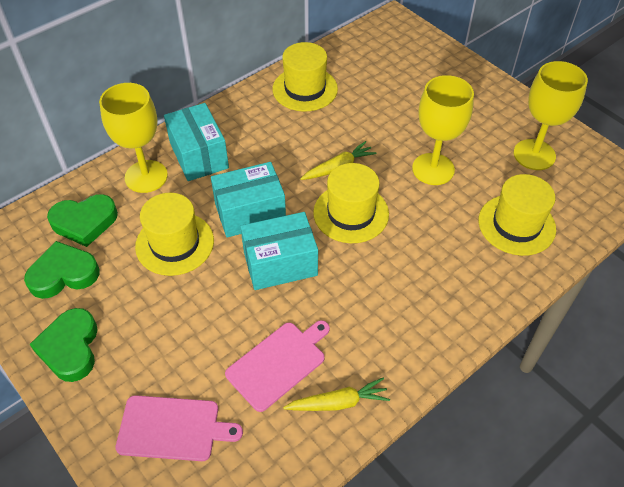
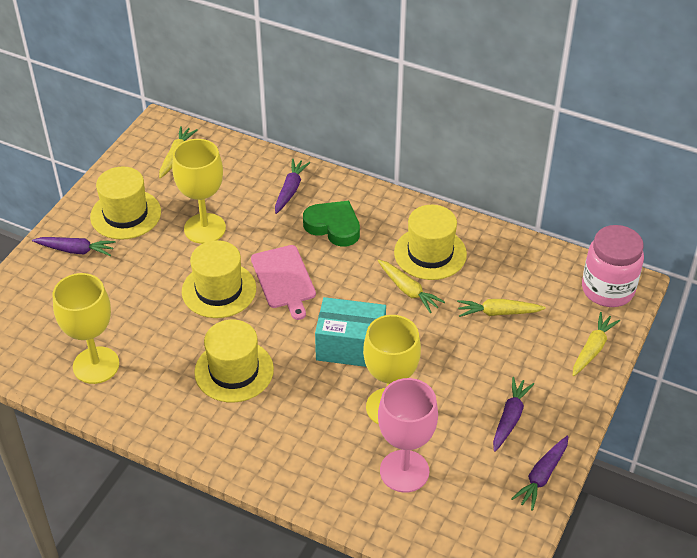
green heart: [24,241,100,299] [29,308,98,382] [47,194,118,247] = 3 -> [303,201,360,247] = 1
pink cutting board: [115,395,243,461] [225,320,330,412] = 2 -> [251,245,316,320] = 1
pink goblet: none = 0 -> [378,378,438,493] = 1
pink jar: none = 0 -> [582,225,644,307] = 1
purple carrot: none = 0 -> [32,237,116,256] [275,159,310,214] [493,377,534,452] [511,436,569,511] = 4
turquoise box: [164,103,229,181] [211,162,286,238] [240,212,318,290] = 3 -> [315,297,386,367] = 1
yellow carrot: [283,378,390,411] [301,141,377,180] = 2 -> [159,126,198,178] [378,260,445,313] [457,299,546,317] [573,312,620,376] = 4

